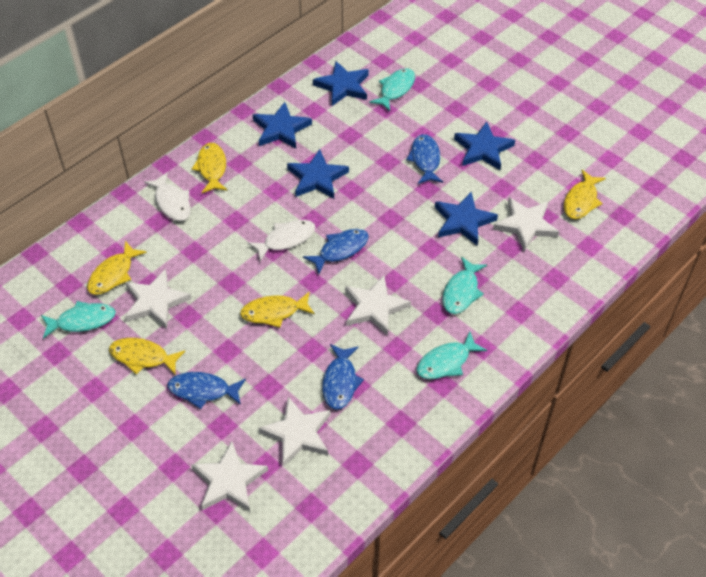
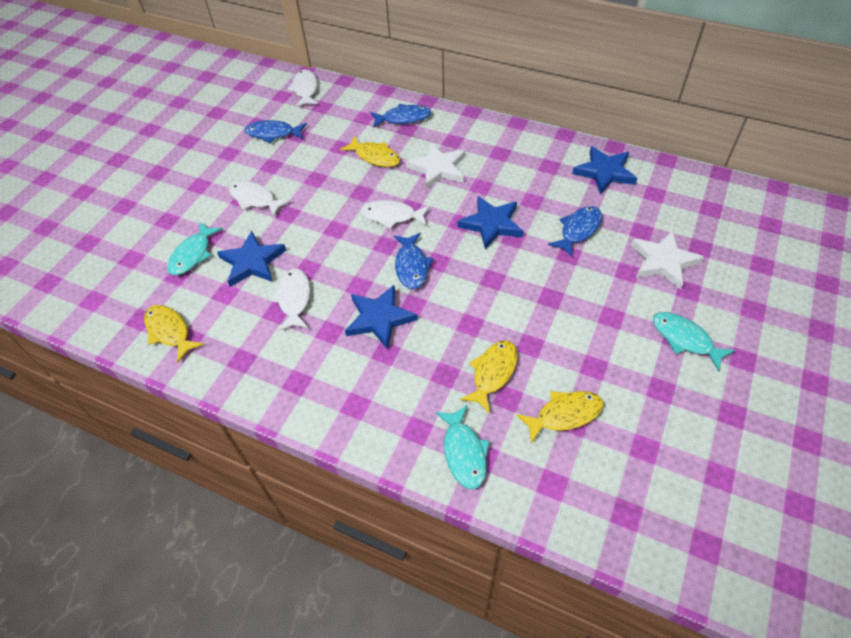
blue star: [253,102,312,148] [287,149,349,199] [313,61,369,106] [435,192,498,245] [454,121,515,170] = 5 -> [217,231,286,287] [345,285,418,349] [457,196,524,250] [572,146,637,195] = 4
turquoise fish: [41,301,116,339] [369,68,415,111] [416,331,487,379] [442,257,487,314] = 4 -> [167,222,223,275] [435,405,490,489] [653,312,735,371] = 3
white fish: [144,172,191,221] [247,220,316,261] = 2 -> [229,181,290,216] [270,268,310,331] [287,70,318,107] [360,200,430,229] = 4
white star: [125,269,191,329] [191,441,268,511] [258,397,331,467] [345,276,411,336] [493,197,559,251] = 5 -> [406,143,465,189] [631,230,704,290] = 2
yellow fish: [87,241,147,295] [109,338,185,374] [192,143,228,193] [240,291,315,328] [564,170,606,219] = 5 -> [144,305,204,362] [340,136,400,167] [460,340,518,413] [516,391,604,443] = 4

